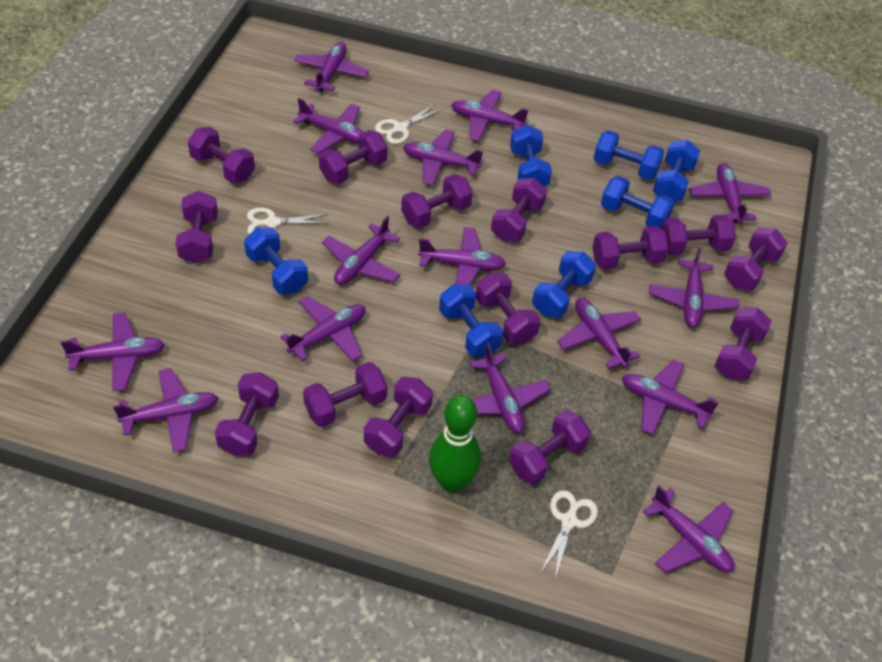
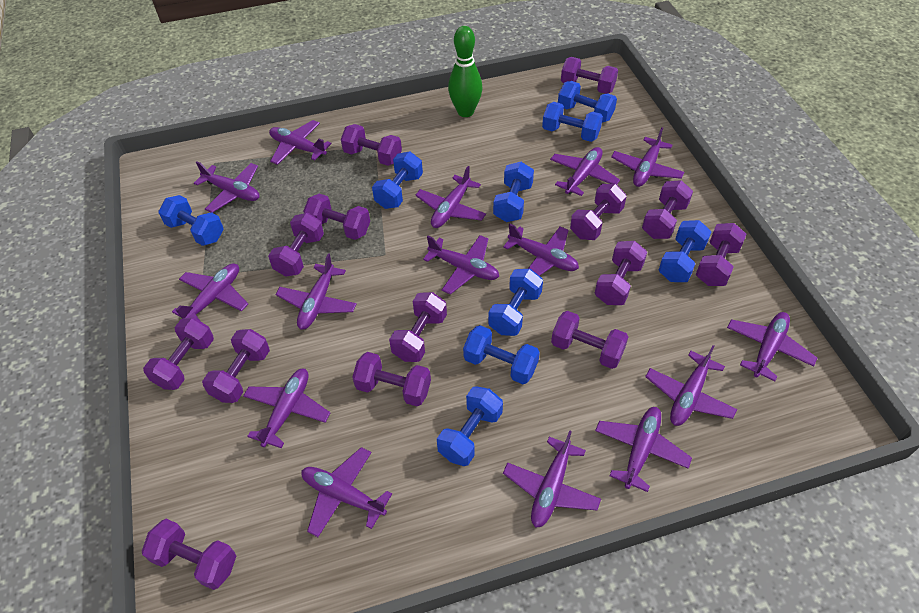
blue dumbbell: [244,227,308,294] [439,284,503,357] [510,125,552,187] [532,251,596,318] [594,130,664,180] [601,176,675,229] [653,140,700,201] = 7 -> [158,195,224,246] [372,152,423,209] [437,386,503,466] [463,325,540,384] [488,269,543,336] [493,162,534,222] [542,102,603,142] [558,81,617,123] [659,220,711,282] = 9
white scissors: [247,207,328,234] [375,104,443,144] [540,490,598,579] = 3 -> none = 0

